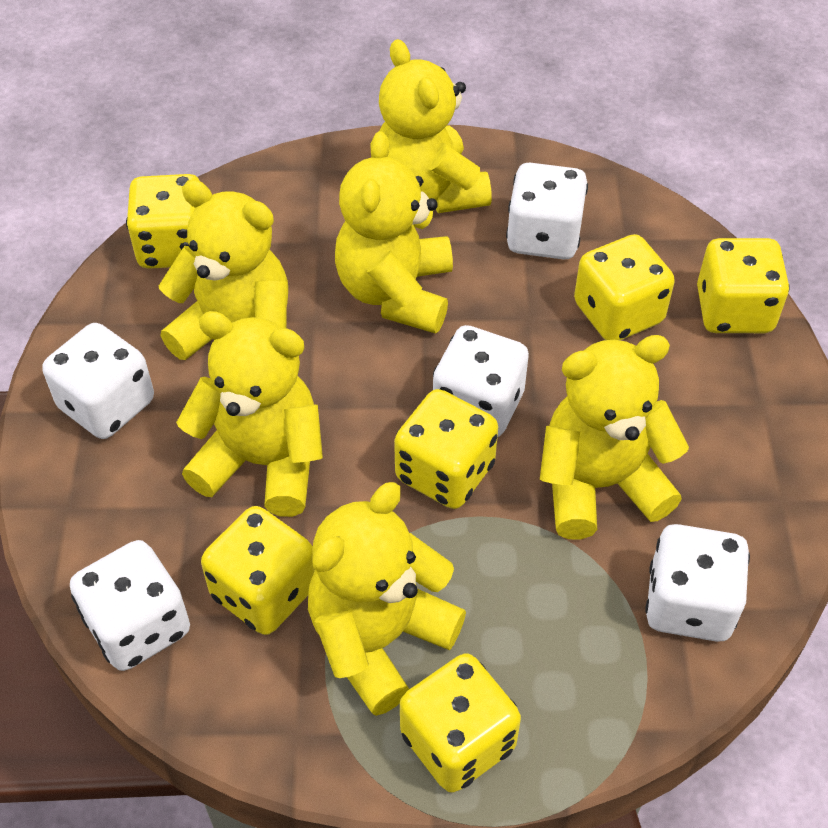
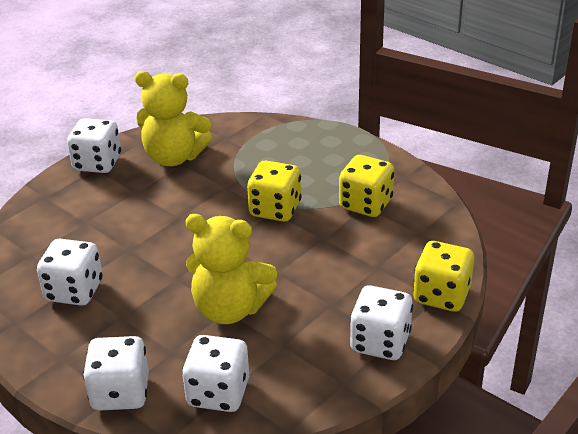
yellow dice: [126,174,200,269] [201,506,315,635] [394,389,498,509] [400,653,521,793] [574,234,675,340] [697,238,790,333] = 6 -> [247,161,302,222] [339,155,394,217] [413,241,474,312] = 3
yellow teddy bear: [159,179,288,360] [176,311,323,517] [308,482,466,716] [335,131,453,334] [379,39,492,213] [540,335,689,539] = 6 -> [135,71,212,166] [185,214,277,324] = 2

